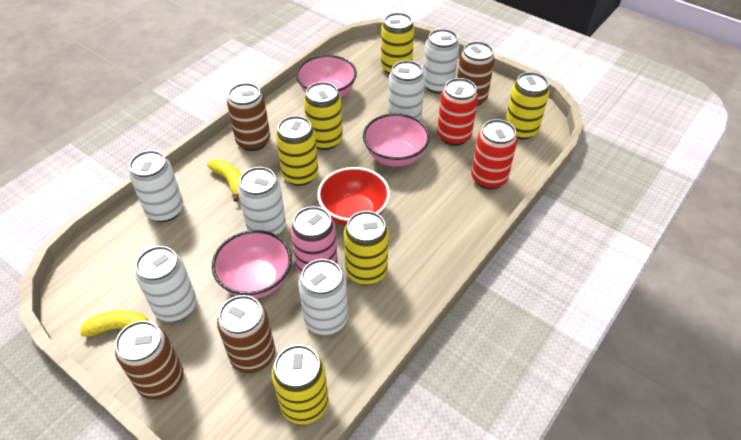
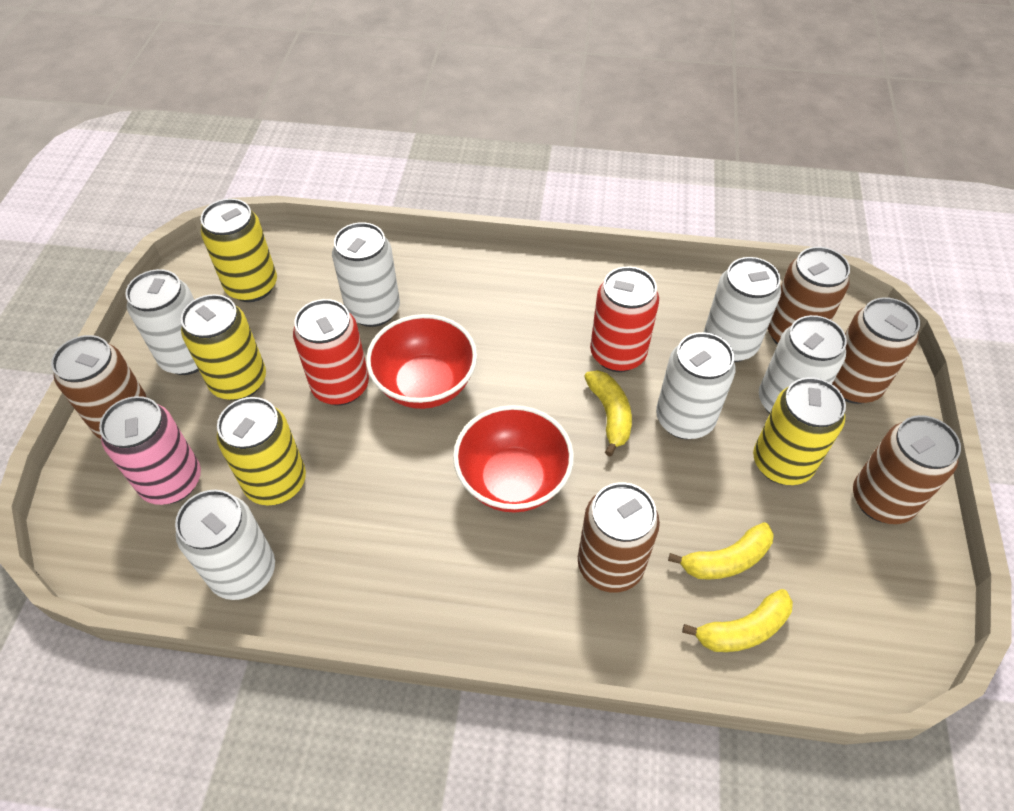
brown can: [115,321,184,400] [217,295,275,373] [227,83,270,151] [457,41,495,106] = 4 -> [51,335,148,439] [578,482,660,593] [768,247,850,345] [832,297,920,404] [853,415,961,524] = 5
pink bowl: [212,230,292,299] [296,55,357,97] [363,113,430,167] = 3 -> none = 0
red bowl: [317,167,390,226] = 1 -> [366,314,477,409] [453,405,574,513] = 2
yellow banana: [79,310,149,336] [207,159,241,202] = 2 -> [584,370,632,456] [668,522,774,580] [682,589,793,652] = 3
yellow can: [272,345,328,425] [276,116,318,186] [304,82,343,150] [344,211,389,285] [381,13,414,75] [505,72,550,140] = 6 -> [181,294,266,401] [201,199,277,302] [217,397,306,505] [753,377,846,485] = 4

